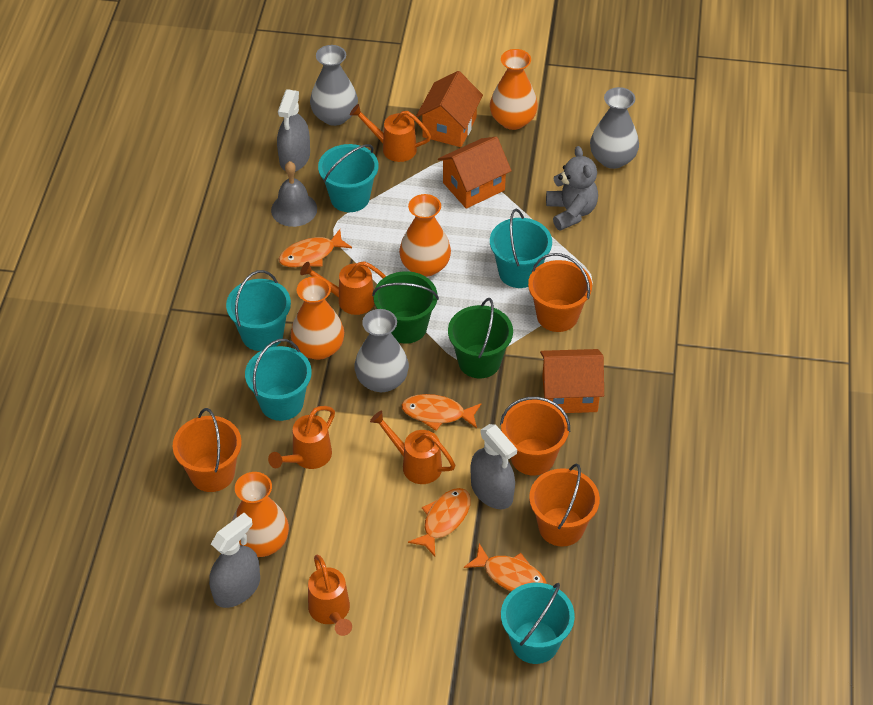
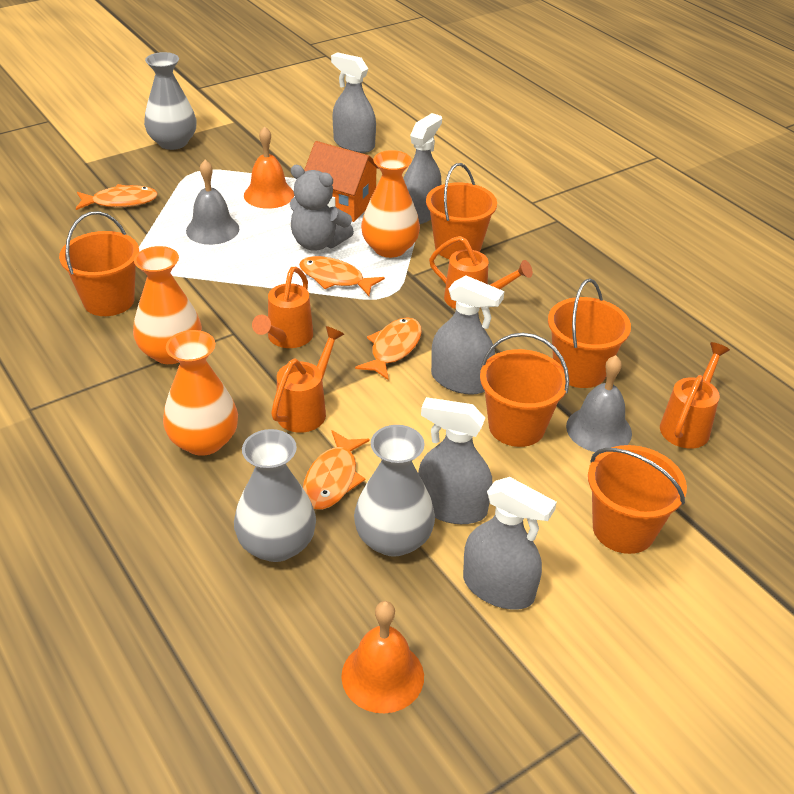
green bucket: [372,271,439,344] [448,298,513,378] = 2 -> none = 0
grey bell: [271,161,317,227] = 1 -> [186,160,239,245] [566,355,632,452] = 2
grey spray bottle: [209,513,260,608] [277,89,310,172] [471,424,517,509] = 3 -> [331,52,376,153] [403,113,442,224] [418,397,492,524] [431,275,504,395] [463,477,557,609] = 5
orange bell: none = 0 -> [244,126,294,209] [341,601,424,713] = 2
orange bucket: [173,408,242,492] [500,397,570,476] [528,253,592,332] [529,464,600,547] = 4 -> [59,211,139,316] [426,163,497,259] [480,333,569,447] [548,278,631,388] [588,445,687,554] = 5
orange house: [416,71,483,147] [438,137,512,209] [540,349,604,413] = 3 -> [304,141,379,222] = 1
orange vase: [232,472,289,557] [291,276,344,360] [399,194,451,277] [490,49,538,130] = 4 -> [133,246,202,364] [163,330,238,456] [361,150,420,258] = 3
orange watering can: [268,406,335,469] [300,261,386,315] [308,555,352,636] [350,104,431,162] [370,411,455,484] = 5 -> [252,267,313,348] [271,326,344,433] [429,236,533,309] [660,342,730,448] = 4
turquoise bucket: [226,270,291,351] [245,339,312,421] [318,144,378,212] [490,208,552,288] [501,583,575,664] = 5 -> none = 0

